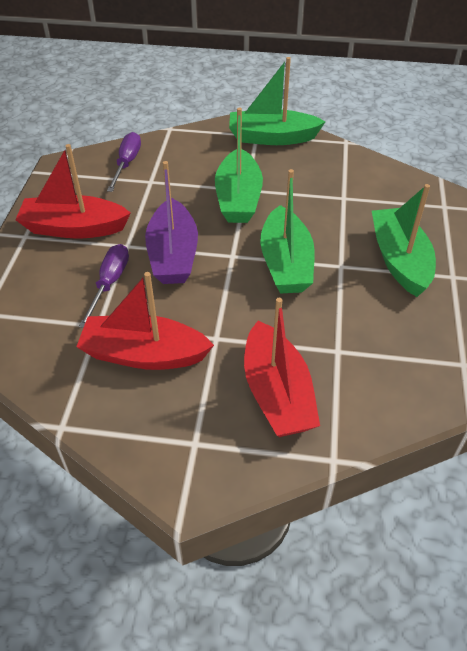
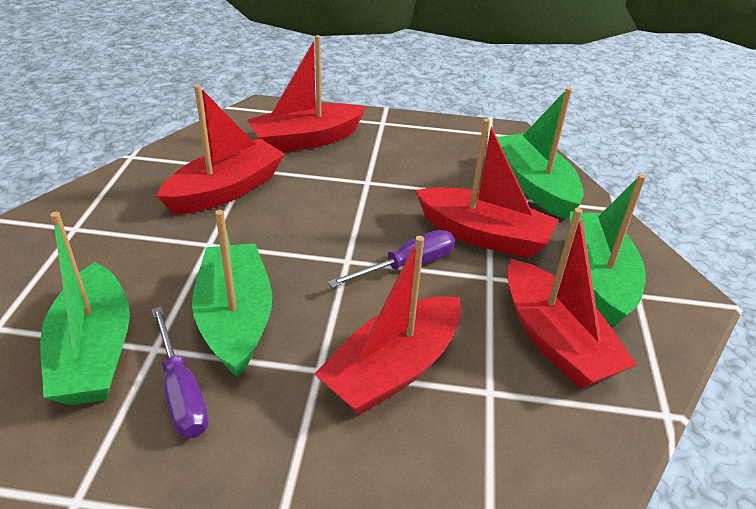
purple boat: [145,161,198,284] = 1 -> none = 0
red boat: [15,144,131,239] [76,272,214,370] [244,298,320,437] = 3 -> [157,85,285,214] [247,35,366,152] [314,236,461,415] [415,118,558,258] [507,208,637,389] = 5

